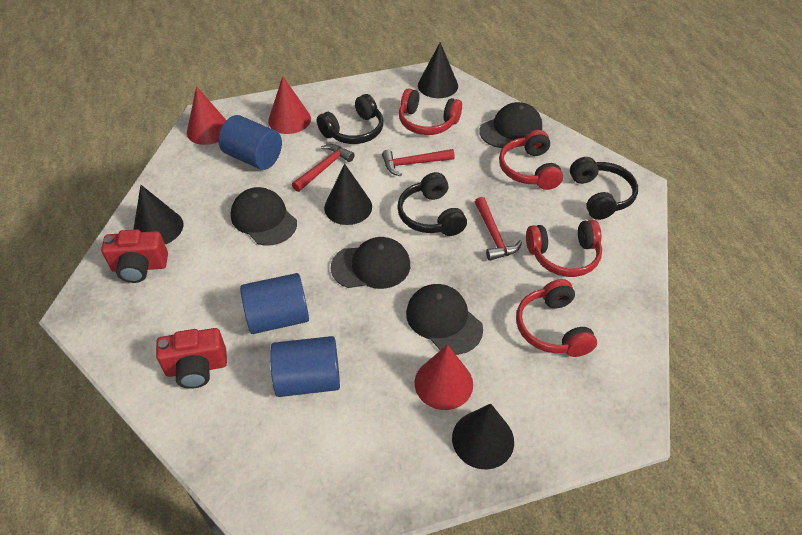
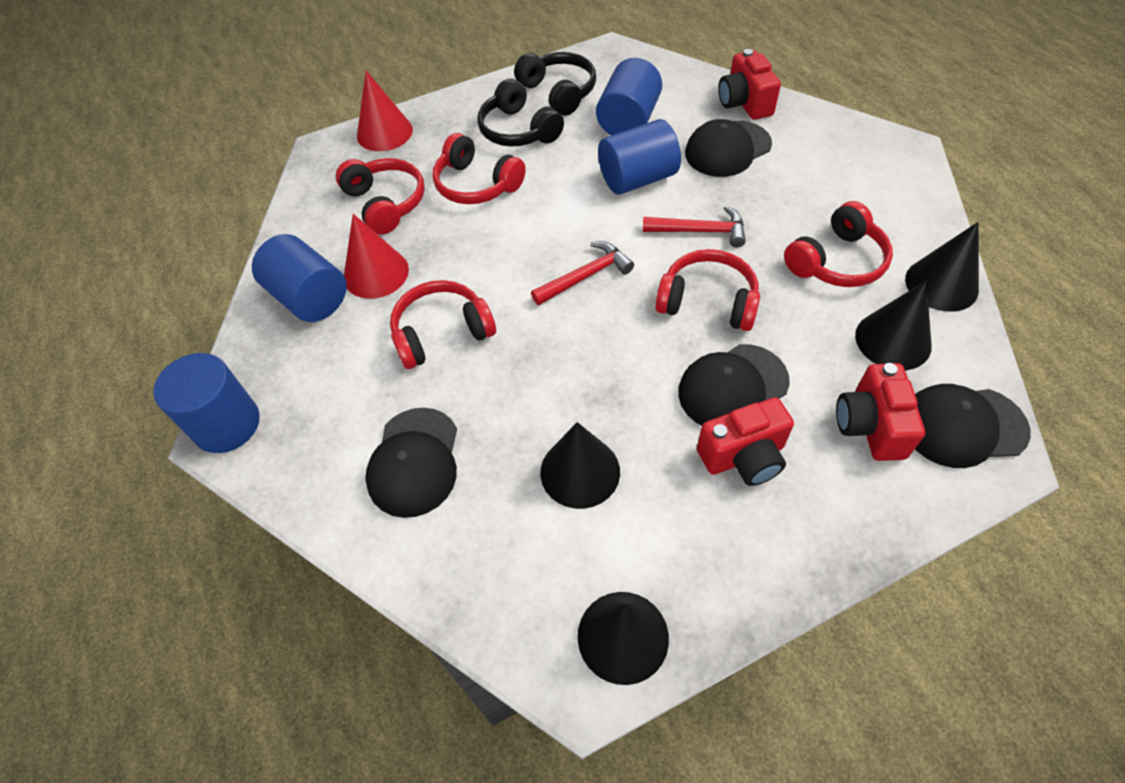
black headphones: [317,94,383,144] [397,172,467,236] [570,157,638,220] = 3 -> [477,79,564,147] [514,52,596,116] = 2
blue cylinder: [218,115,282,170] [240,273,309,334] [270,336,340,397] = 3 -> [153,353,260,453] [252,234,347,322] [596,58,662,136] [598,119,681,194] = 4
red camera: [101,229,168,283] [156,328,227,389] = 2 -> [697,397,794,486] [718,49,781,120] [836,363,925,461] = 3
red cone: [187,86,226,145] [268,76,311,134] [415,345,473,410] = 3 -> [344,214,409,299] [357,71,413,151] = 2
red hammer: [292,144,355,192] [382,149,455,176] [475,197,522,261] = 3 -> [531,241,634,305] [643,206,746,248] = 2
red headphones: [399,88,462,135] [499,130,563,190] [516,279,597,357] [526,220,602,277] = 4 -> [336,158,425,235] [390,280,496,369] [433,133,526,204] [655,249,760,331] [784,201,893,287] = 5

